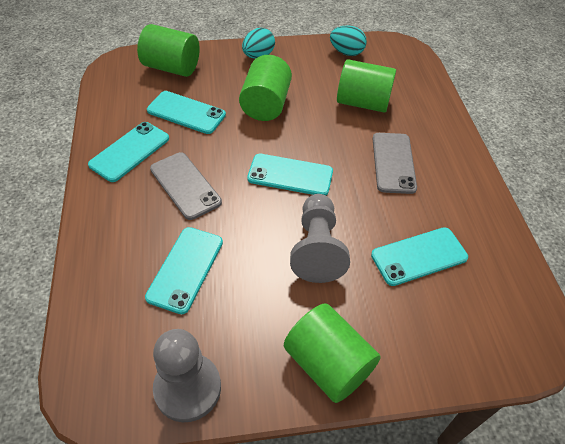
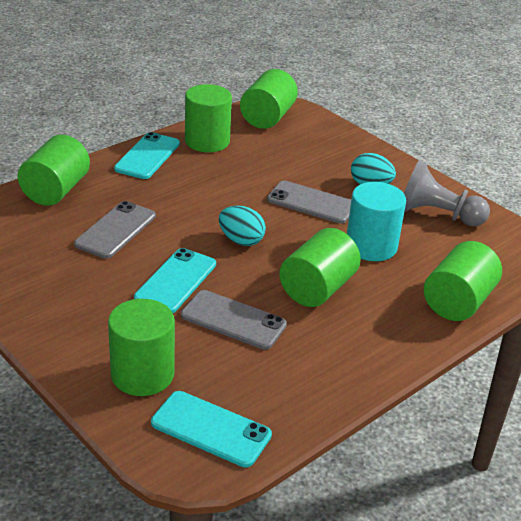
green cylinder: [137,24,200,77] [239,55,292,121] [284,303,381,403] [337,59,396,112] = 4 -> [18,135,90,206] [108,299,175,396] [185,84,232,152] [240,69,298,129] [279,228,361,307] [424,241,502,321] = 6
grey pawn: [153,329,221,422] [290,194,350,283] = 2 -> [404,161,490,226] = 1
grey phone: [150,152,222,220] [373,133,417,194] = 2 -> [74,201,156,258] [181,290,287,350] [267,181,351,224] = 3
turquoise cylinder: none = 0 -> [347,182,406,261] = 1
turquoise phone: [88,122,169,182] [145,227,223,314] [147,91,226,134] [247,154,333,196] [371,227,468,286] = 5 -> [114,132,180,179] [134,248,216,313] [151,391,272,467] = 3

